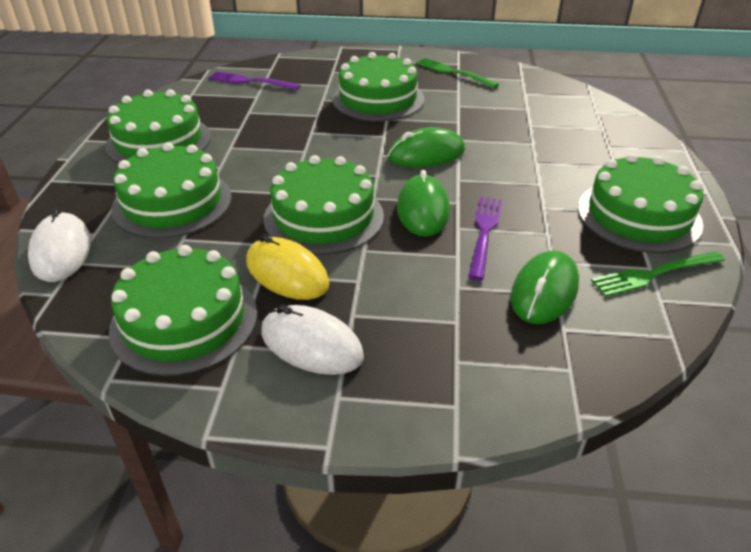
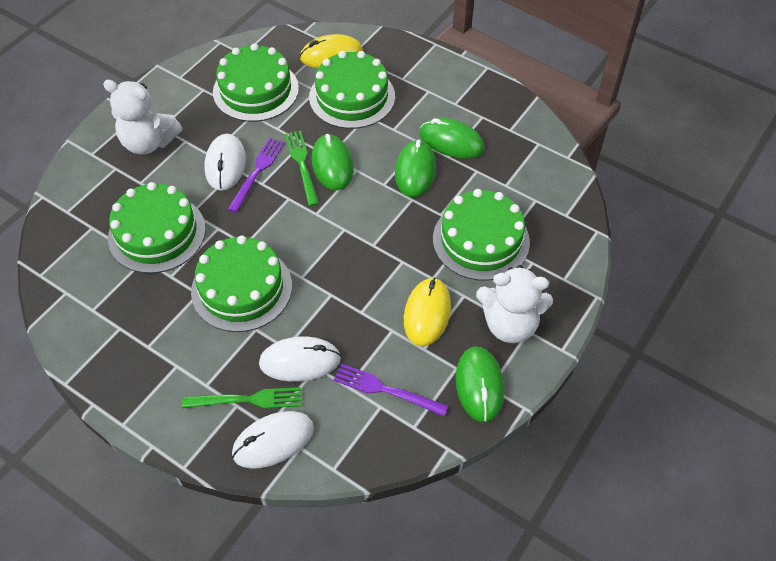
green cake: [105,89,211,164] [109,245,257,376] [111,142,232,238] [264,155,384,255] [332,52,424,121] [578,153,703,253] = 6 -> [108,182,206,273] [191,235,292,332] [213,43,299,122] [309,51,395,129] [433,189,530,281] = 5
green mouse: [388,127,465,167] [397,170,450,237] [510,250,579,324] = 3 -> [311,134,354,190] [395,140,436,197] [420,118,485,159] [455,346,504,423] = 4
white mouse: [28,208,91,282] [261,304,364,375] = 2 -> [204,134,246,191] [232,411,314,469] [259,337,341,382] = 3
white teddy bear: none = 0 -> [103,80,182,155] [476,265,553,343] = 2
yellow mouse: [246,234,329,300] = 1 -> [299,34,363,68] [404,277,451,346] = 2

